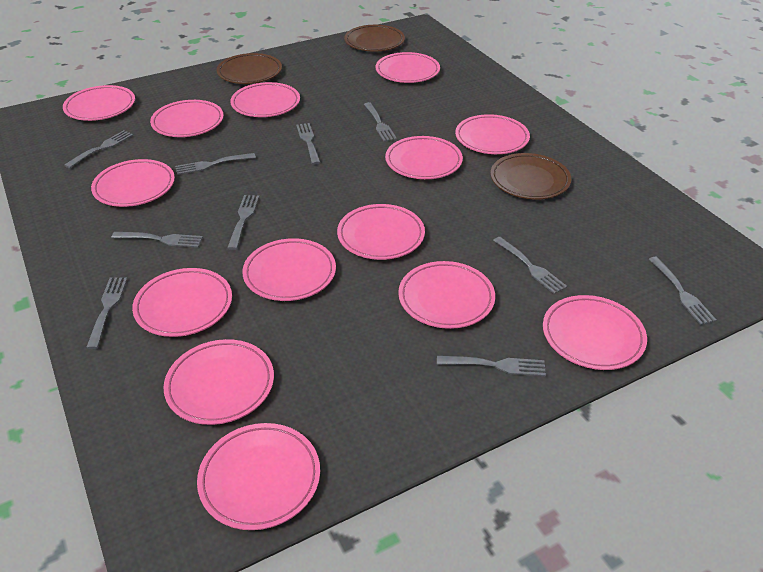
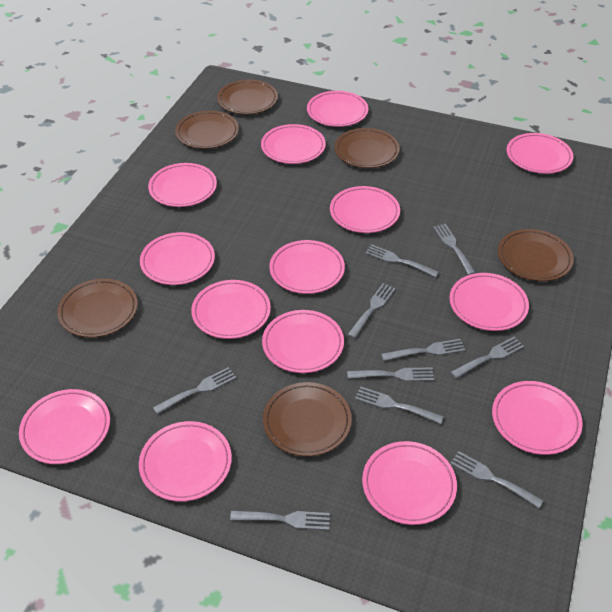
brown plate: [217,53,282,84] [344,25,405,51] [490,153,571,199] = 3 -> [57,279,138,338] [175,111,239,149] [217,80,278,114] [263,382,352,456] [335,128,400,168] [498,229,574,281] = 6

